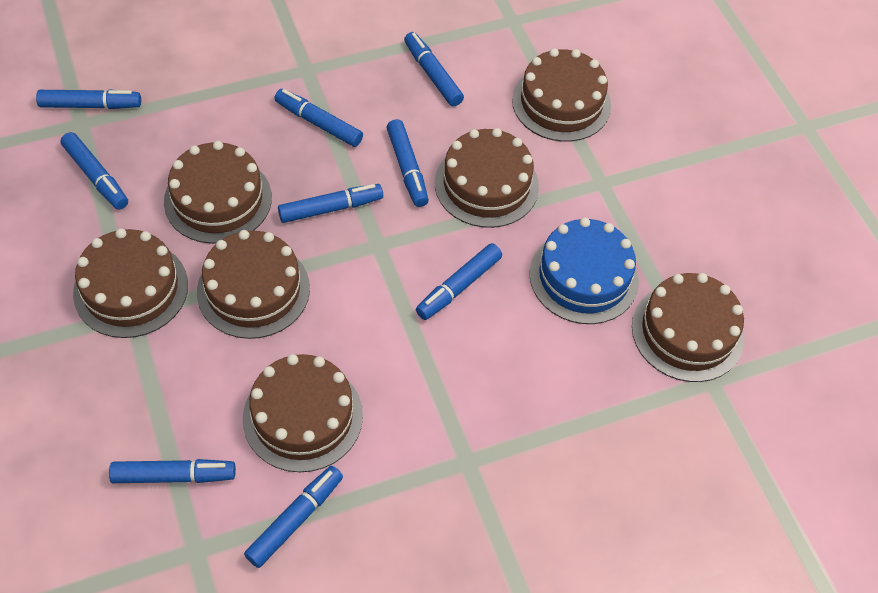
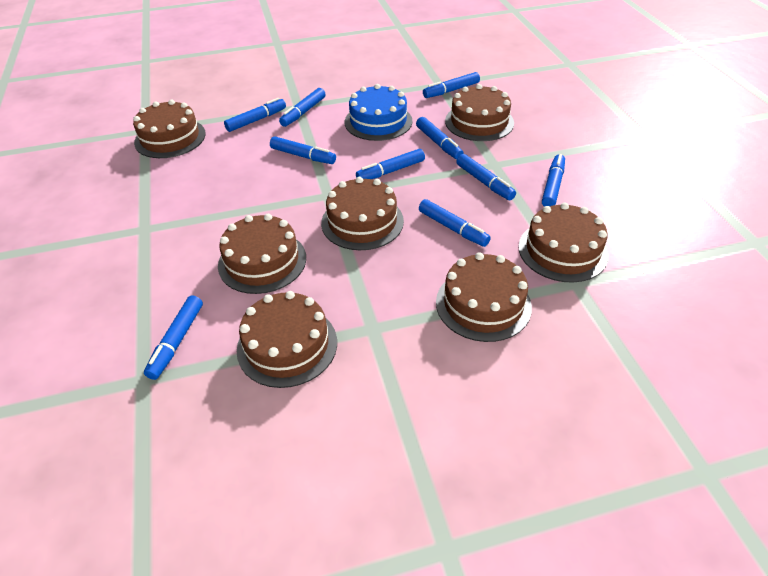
blue marker: [36,89,141,109] [60,132,128,210] [109,459,236,483] [244,466,343,568] [275,89,363,147] [278,184,383,223] [387,119,429,207] [404,32,464,106] [416,243,502,320] = 9 -> [144,296,203,380] [224,98,286,132] [270,136,336,164] [279,88,326,127] [356,149,425,179] [416,117,464,159] [419,199,491,247] [423,72,480,98] [456,154,516,200] [542,154,565,207] = 10

